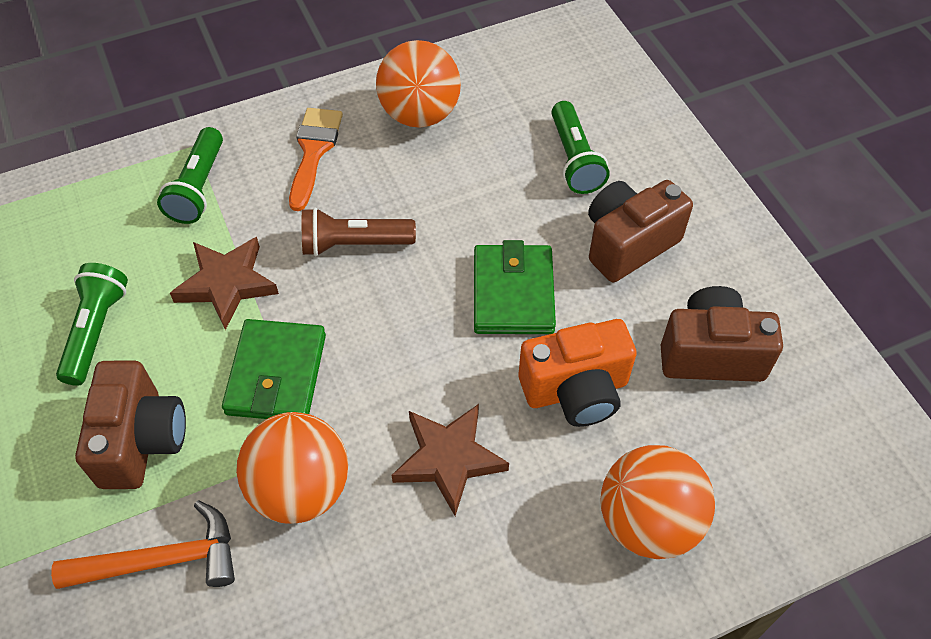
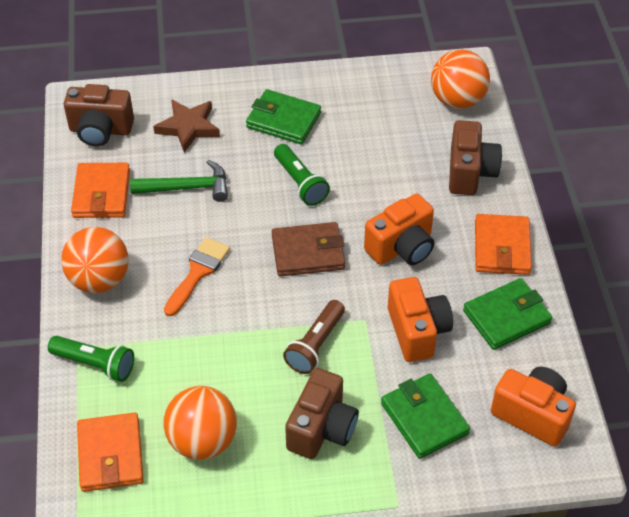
brown star: [170,237,279,330] [391,404,509,516] = 2 -> [153,99,220,152] = 1
brown wallet: none = 0 -> [272,222,345,277] = 1
green flashlight: [56,263,128,386] [157,127,223,224] [551,101,610,194] = 3 -> [48,336,134,382] [274,144,330,206] = 2
green hammer: none = 0 -> [130,160,228,202] = 1
green wallet: [222,319,326,419] [474,240,556,334] = 2 -> [246,89,321,144] [381,374,470,459] [463,278,552,350] = 3
orange camera: [519,319,637,427] = 1 -> [364,193,434,265] [388,277,453,362] [491,367,576,446] = 3
orange hammer: [51,501,235,589] = 1 -> none = 0
orange wallet: none = 0 -> [71,163,130,218] [77,413,144,492] [475,214,532,275] = 3

